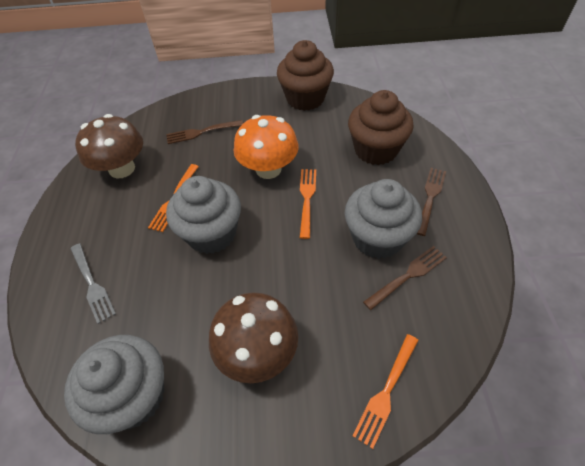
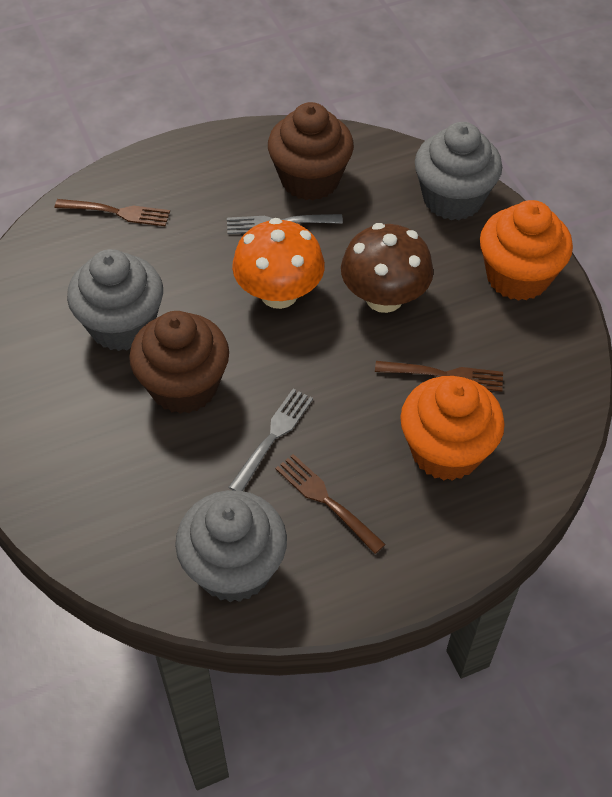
brown mushroom: [75,114,143,178] [209,292,298,383] = 2 -> [341,223,434,313] = 1
grey fork: [70,243,116,324] = 1 -> [227,214,343,234] [228,389,313,491] = 2
orange cupcake: none = 0 -> [400,376,505,481] [480,200,573,301] = 2
orange fork: [148,164,199,232] [300,169,316,239] [352,334,419,449] = 3 -> none = 0

